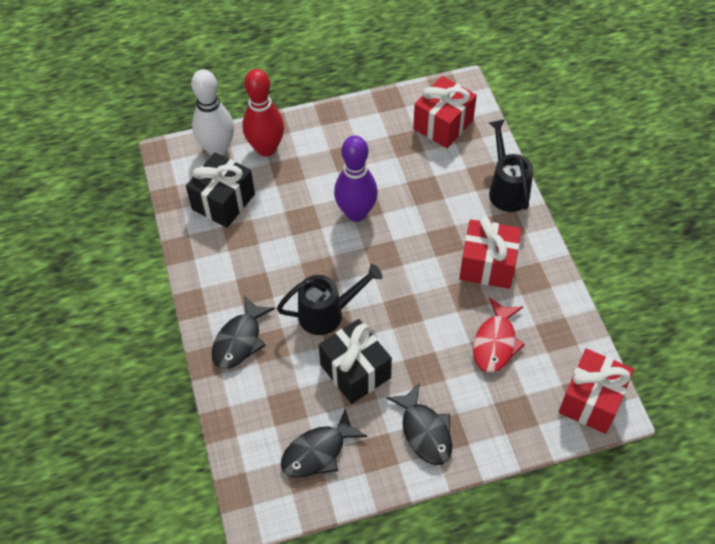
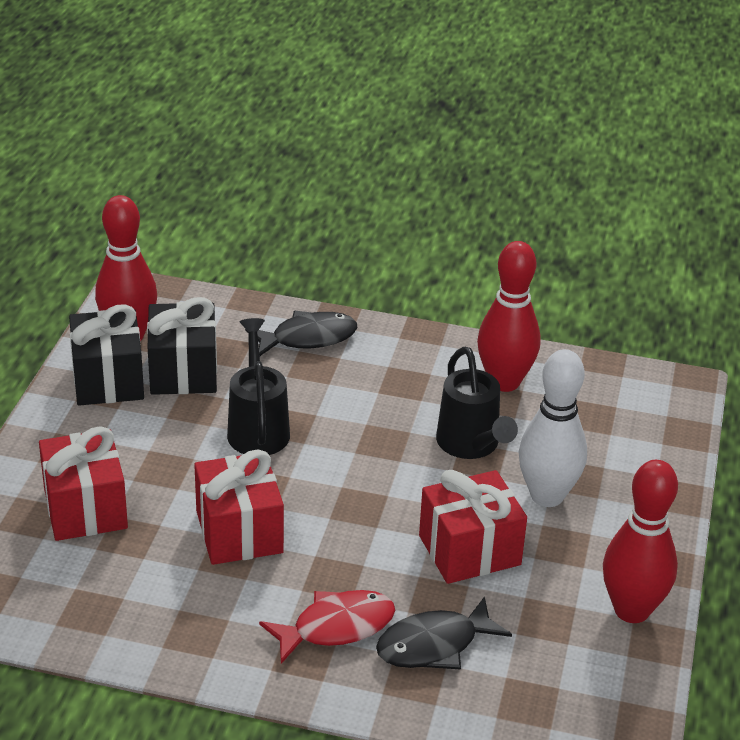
black fish: [212,296,275,369] [281,409,367,478] [387,384,452,465] = 3 -> [245,311,357,356] [376,596,512,670] = 2
purple bowling pin: [334,135,378,222] = 1 -> none = 0
red bowling pin: [242,69,284,157] = 1 -> [95,195,157,341] [477,241,540,392] [603,460,678,623] = 3

